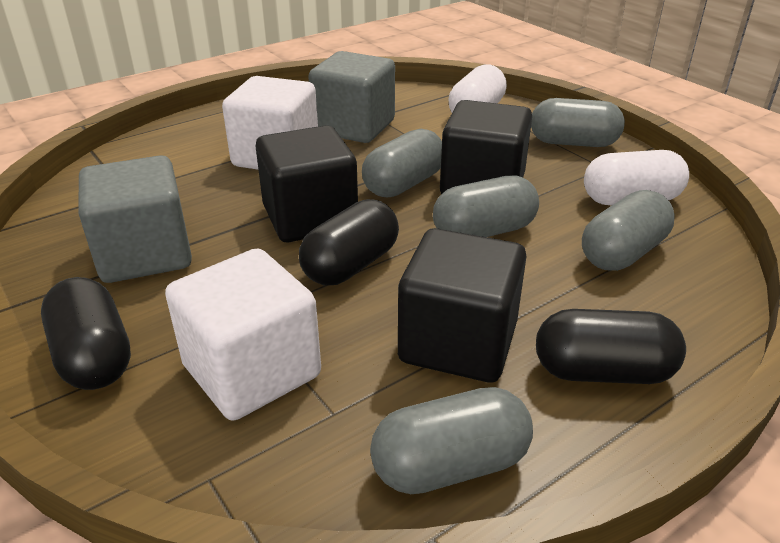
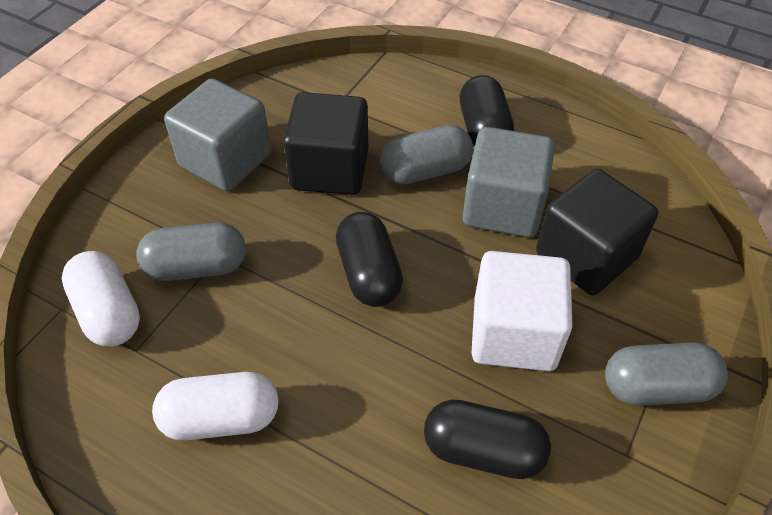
black cube: [256,125,358,242] [398,228,526,383] [440,100,532,194] = 3 -> [283,92,368,195] [536,169,658,295] = 2
grey capsule: [362,129,442,197] [370,387,533,494] [433,176,539,237] [531,98,625,147] [582,190,675,271] = 5 -> [136,222,246,281] [380,125,473,184] [605,342,728,406] = 3
white cube: [165,248,321,421] [222,76,318,170] = 2 -> [471,251,573,371] = 1

